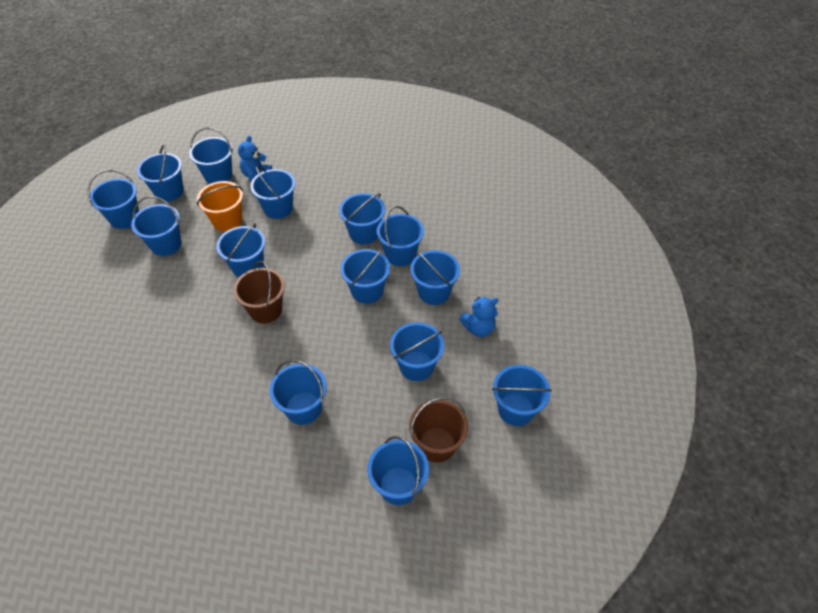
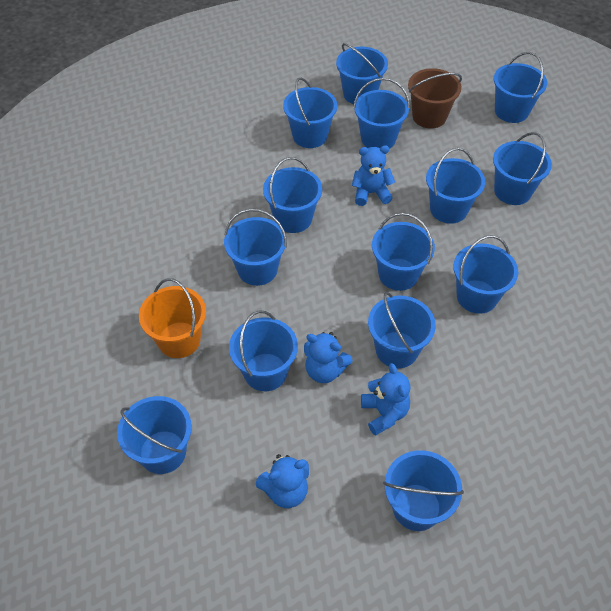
blue teddy bear: [238,136,272,181] [459,297,498,337] = 2 -> [256,454,309,508] [304,332,353,383] [352,145,395,206] [361,363,410,436] = 4
brown bucket: [233,261,285,323] [409,397,468,463] = 2 -> [408,68,462,128] = 1

